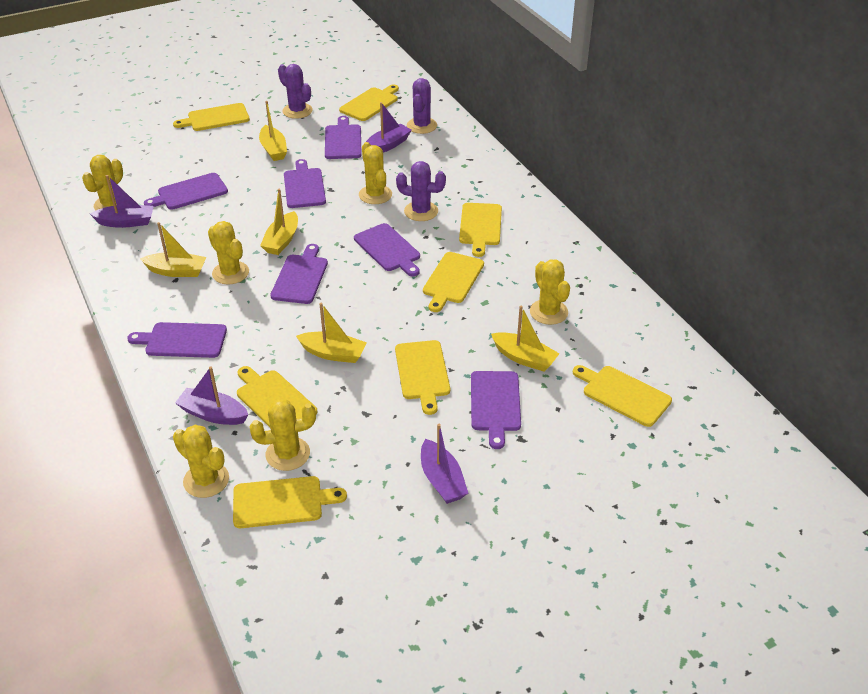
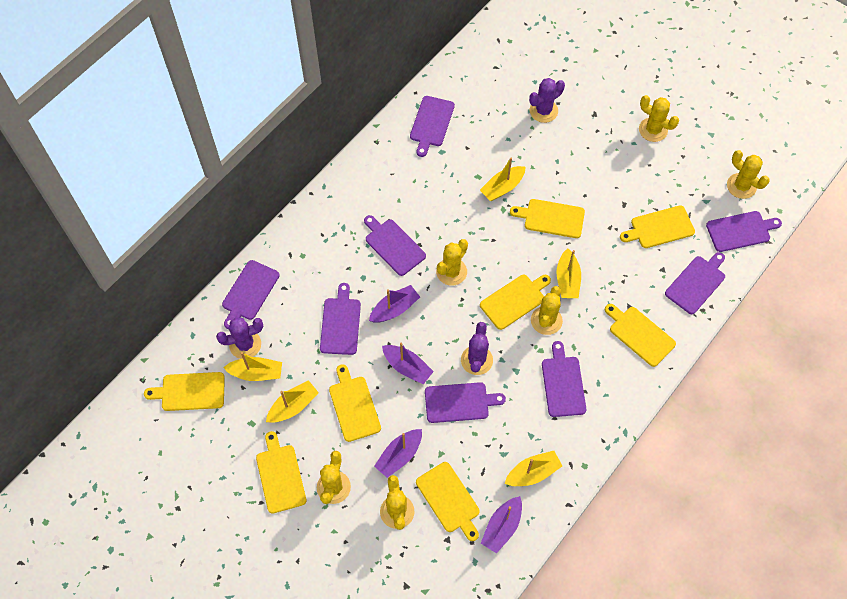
purple cutting board: [127,322,227,358] [144,173,228,210] [270,244,328,304] [284,159,326,208] [325,116,362,159] [354,223,420,277] [471,371,521,449] = 7 -> [222,260,280,329] [320,283,361,355] [364,215,426,276] [410,96,455,157] [425,382,506,423] [542,341,586,417] [665,252,725,314] [706,211,782,252] = 8

